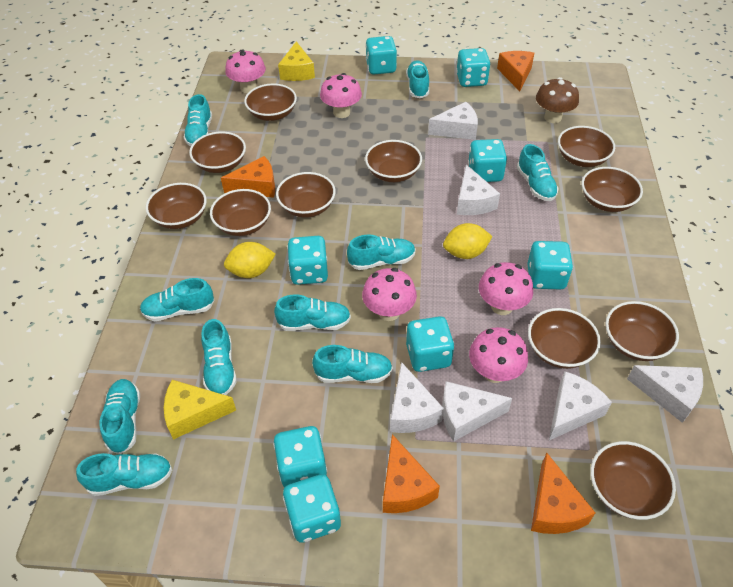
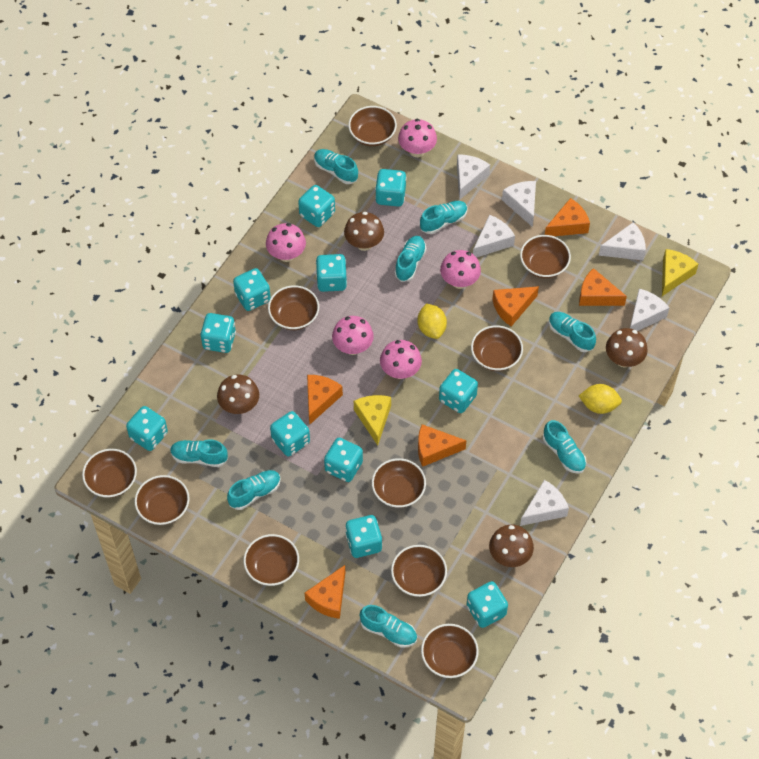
brown bowl: [146,183,207,229] [189,131,246,173] [210,189,271,236] [244,84,297,121] [276,172,336,218] [365,140,422,182] [528,308,601,369] [558,126,615,167] [582,167,643,212] [590,441,676,520] [605,301,679,361] = 11 -> [82,449,137,498] [135,475,189,525] [244,534,299,586] [268,285,319,330] [348,106,397,146] [372,458,426,508] [391,545,447,597] [421,624,479,678] [471,325,523,371] [520,235,571,278] = 10
brown mushroom: [536,77,579,123] = 1 -> [217,375,259,414] [344,212,384,251] [489,525,534,567] [606,328,648,367] = 4
orange cheese: [221,156,275,198] [383,434,440,513] [497,51,534,91] [531,452,595,534] = 4 -> [305,565,345,619] [307,375,343,425] [418,424,466,467] [492,286,539,326] [545,198,590,236] [579,268,627,306] = 6
turquoise dice: [273,426,327,487] [283,474,341,543] [287,236,328,285] [365,36,397,74] [406,316,455,372] [456,48,491,87] [468,139,507,182] [527,241,573,290] = 8 -> [126,406,168,451] [200,313,236,353] [233,268,271,311] [270,411,310,456] [298,185,335,227] [316,254,347,292] [324,438,363,482] [345,515,382,558] [375,169,407,207] [439,369,478,413] [466,581,508,628] = 11
turquoise shoe: [76,453,172,496] [99,379,140,454] [140,278,214,321] [184,94,212,146] [201,319,237,395] [274,294,351,331] [312,345,393,383] [347,234,416,270] [406,61,429,98] [517,144,558,201] = 10 -> [170,439,228,467] [227,470,281,510] [314,149,358,184] [360,605,417,648] [395,236,426,282] [420,201,468,234] [543,420,586,474] [549,312,596,352] = 8

